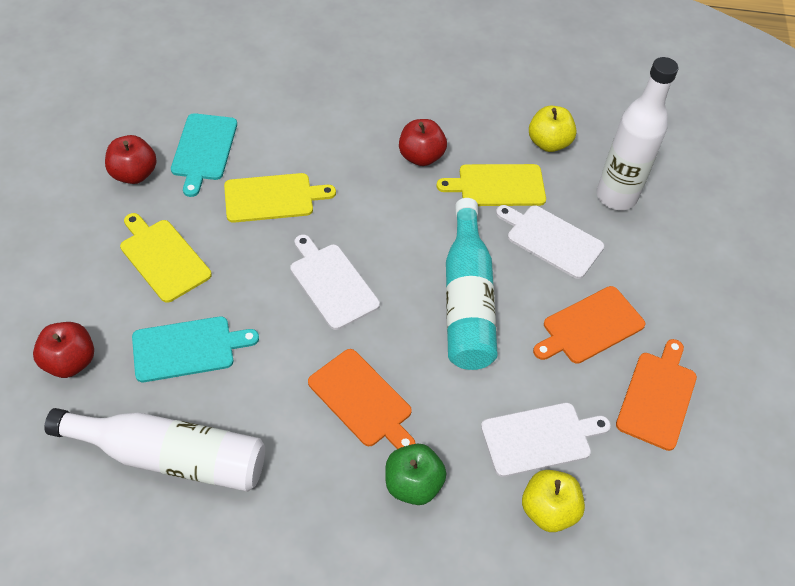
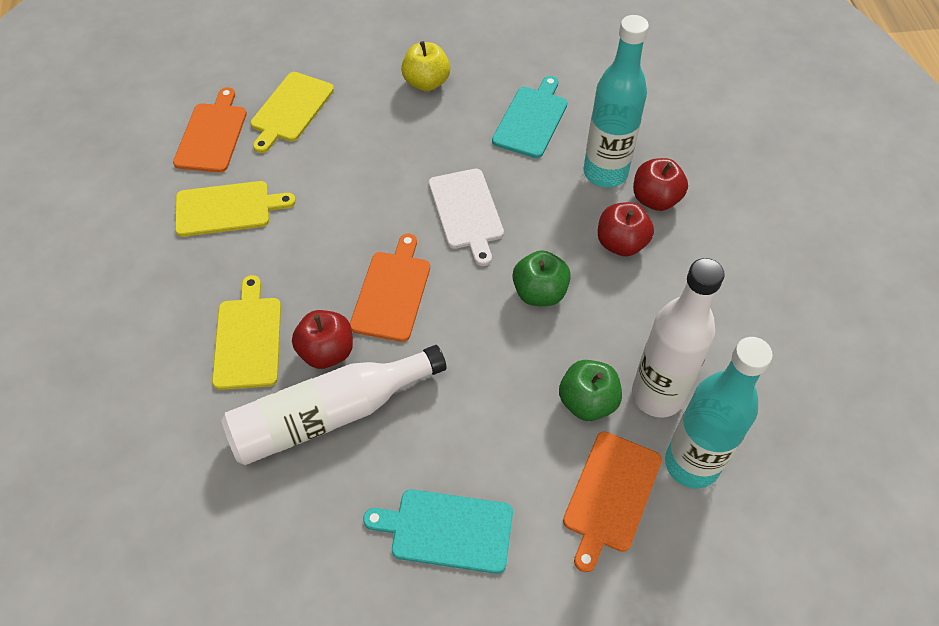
green apple: [385,444,446,505] = 1 -> [512,250,571,306] [559,360,622,421] = 2
turquoise bottle: [446,198,498,370] = 1 -> [583,15,649,188] [665,337,773,488] = 2
white cutting board: [290,234,380,330] [481,403,611,477] [496,205,604,279] = 3 -> [429,169,504,266] = 1
yellow apple: [522,470,585,532] [529,105,577,152] = 2 -> [401,41,450,91] = 1

